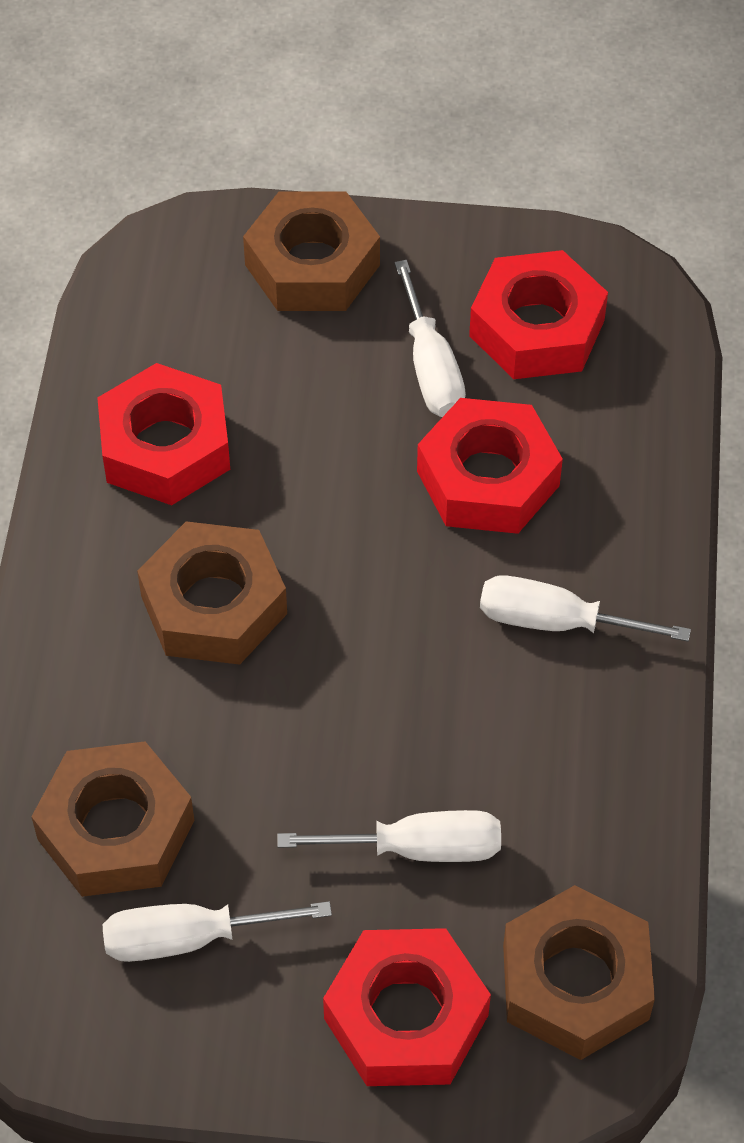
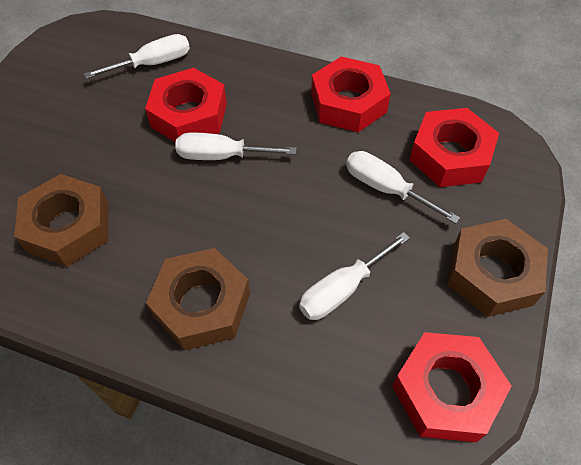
brown nut: [31,741,194,897] [137,521,287,665] [243,192,380,311] [503,885,655,1060] = 4 -> [14,174,109,267] [146,248,250,351] [447,219,548,317] = 3

